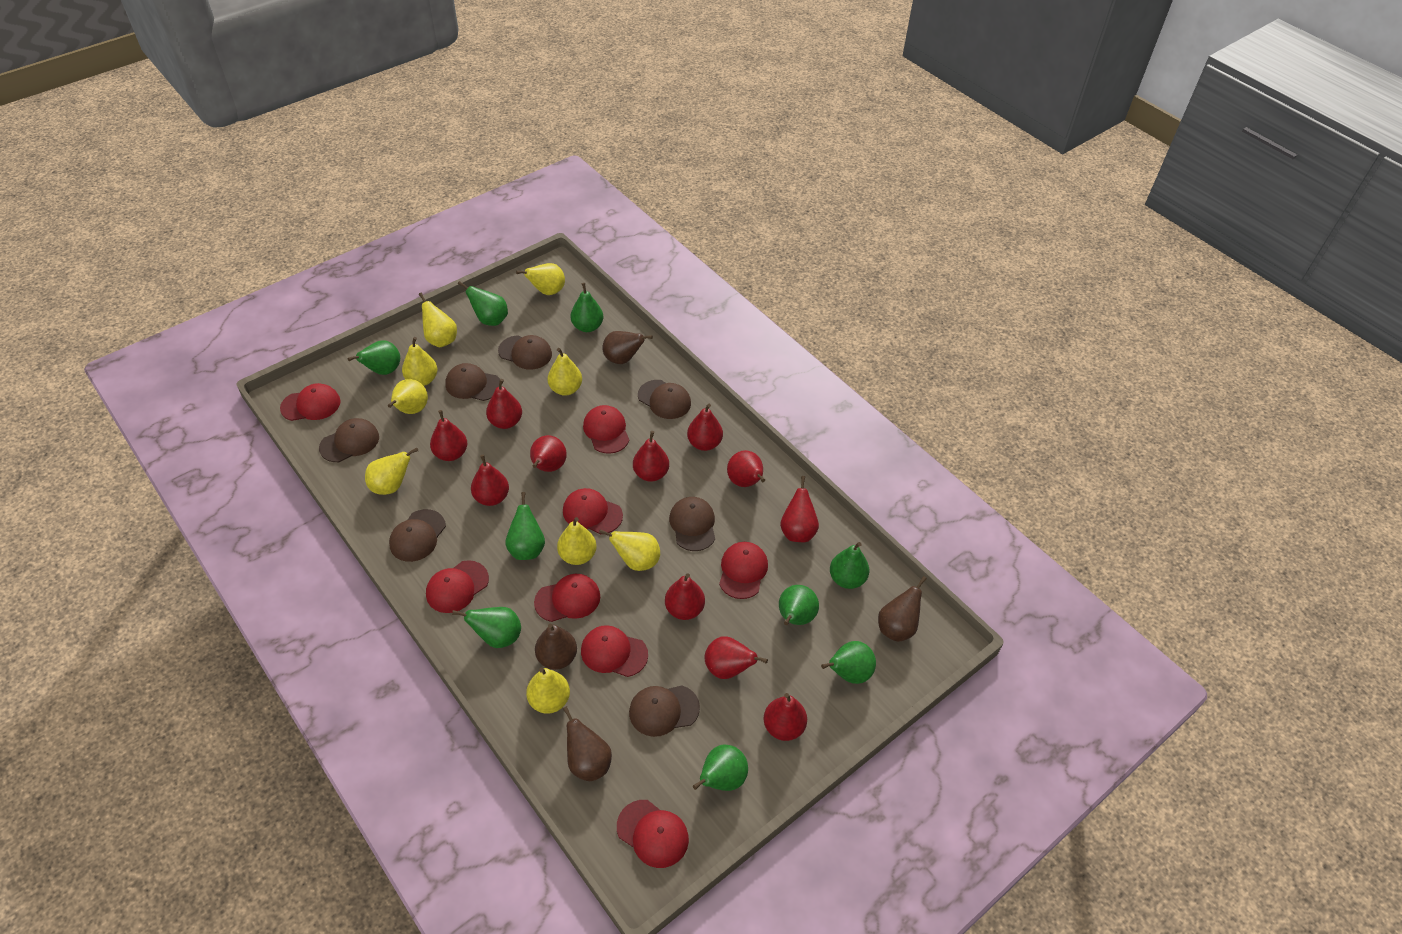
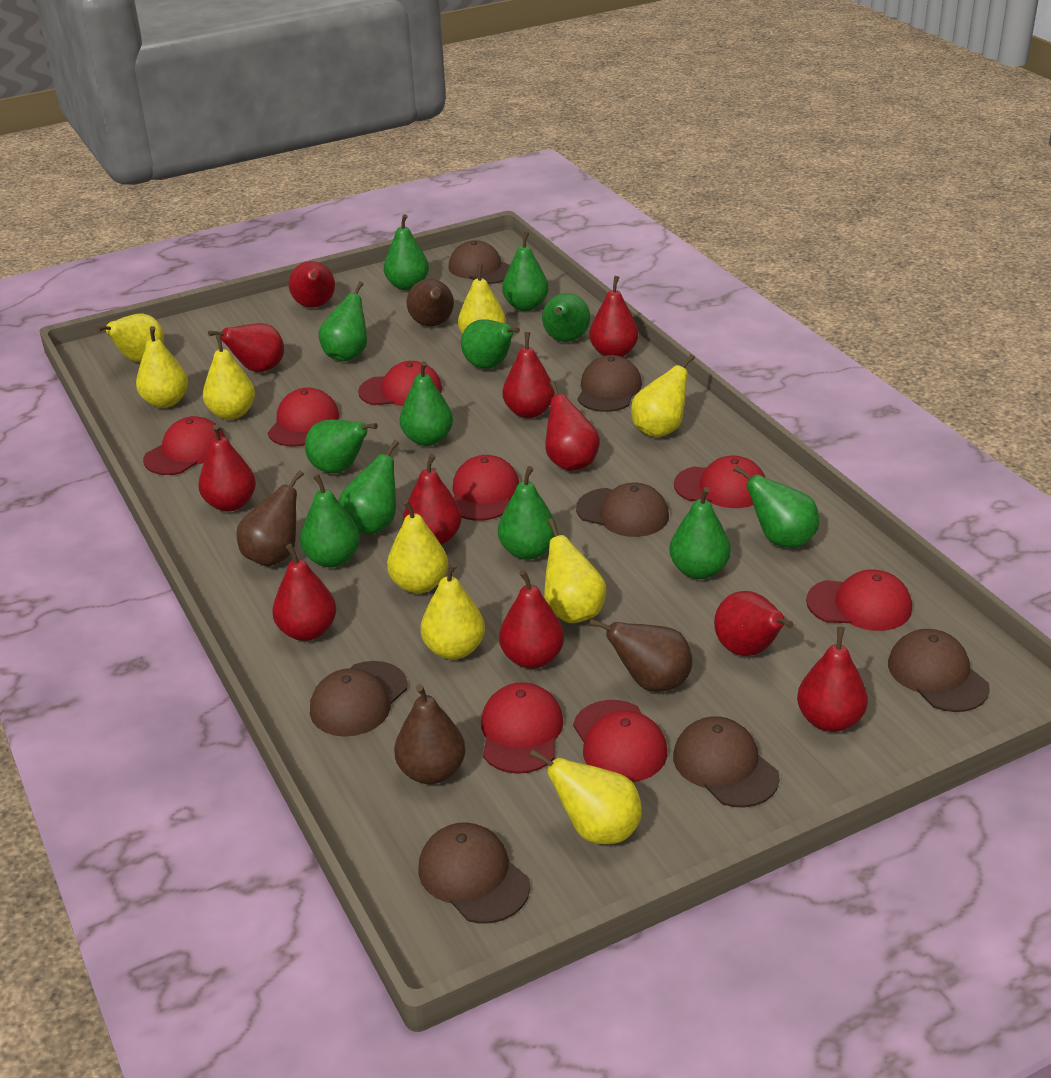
green pear: [348,340,400,375] [452,607,521,648] [458,281,508,326] [506,492,545,560] [571,283,603,332] [693,744,748,791] [779,585,819,625] [821,641,876,684] [830,542,870,589] = 9 -> [300,474,360,567] [305,419,378,473] [318,281,367,361] [339,440,399,535] [384,214,429,290] [400,361,453,446] [461,319,520,369] [498,466,557,560] [502,232,549,311] [542,293,590,342] [669,487,731,579] [733,465,819,548] = 12

